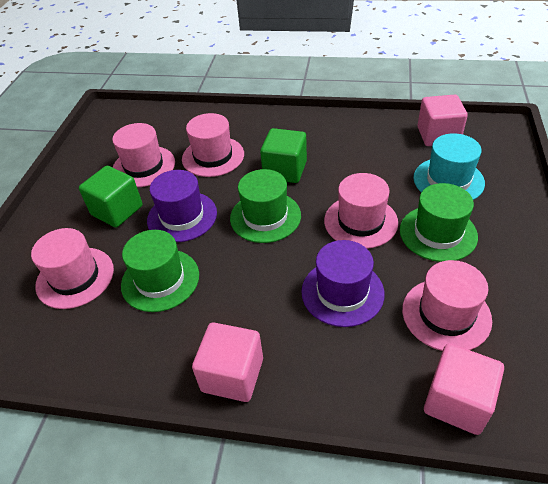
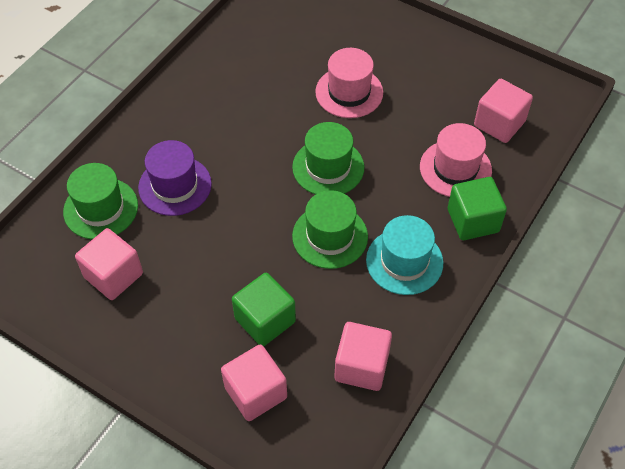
pink cube: [192,322,263,402] [417,95,468,146] [424,343,504,435] = 3 -> [75,228,143,300] [221,345,287,421] [334,322,392,391] [474,79,533,143] = 4
pink hat: [31,228,114,309] [113,123,175,187] [182,113,244,177] [324,173,398,249] [402,260,492,351] = 5 -> [315,48,383,118] [420,123,492,197] = 2
purple hat: [147,170,217,242] [301,240,385,327] = 2 -> [138,140,212,216] = 1

